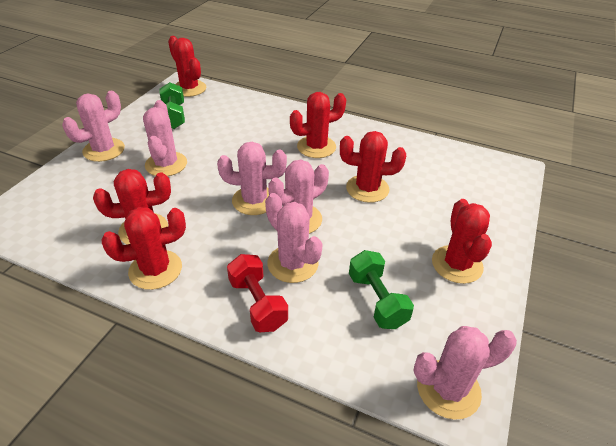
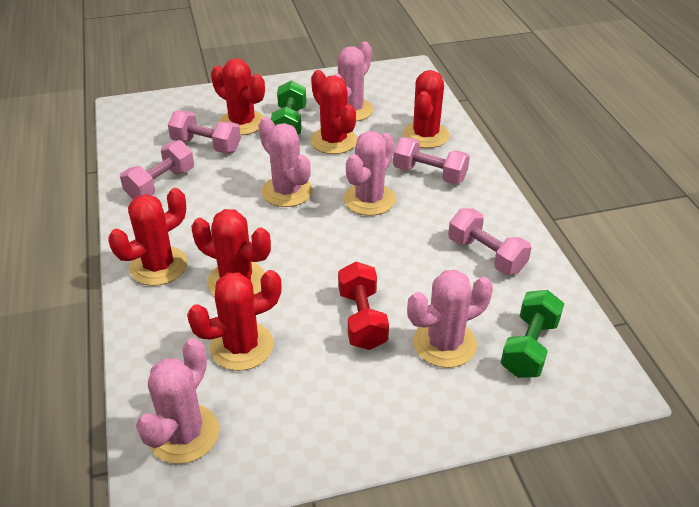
pink cactus: [62,91,125,162] [143,100,187,176] [217,142,287,215] [265,193,323,283] [268,160,329,234] [413,326,517,420] = 6 -> [136,338,219,464] [258,117,313,207] [334,42,373,122] [344,131,396,216] [407,270,493,368] = 5
pink dumbbell: none = 0 -> [120,140,194,200] [168,111,241,153] [393,137,470,184] [448,208,532,275] = 4

